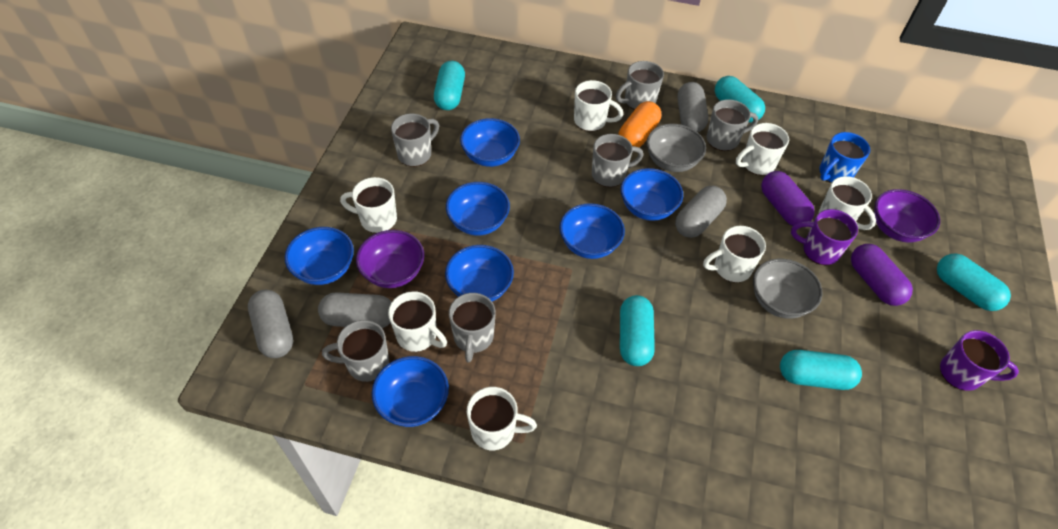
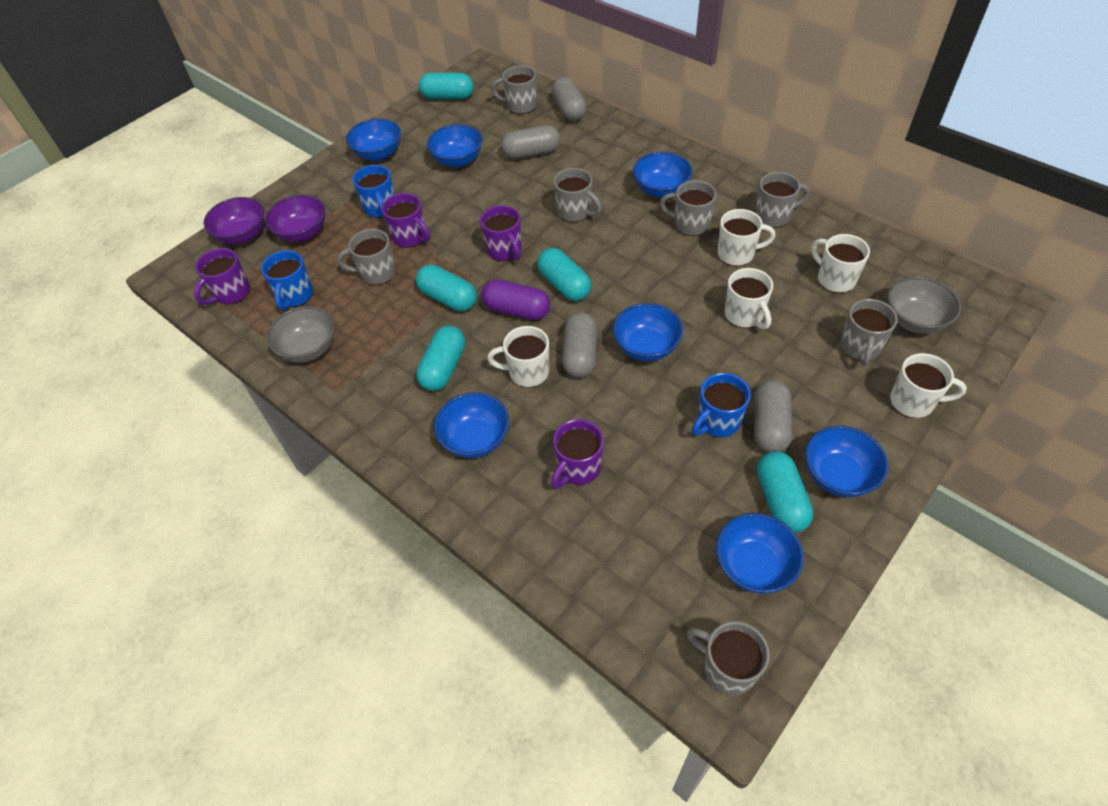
blue mug: [820,132,870,183] = 1 -> [261,250,313,310] [352,165,395,218] [692,373,751,438] = 3
grey mug: [322,320,389,382] [391,114,439,167] [449,293,495,363] [592,134,643,187] [616,61,664,110] [707,99,758,151] = 6 -> [337,229,396,285] [491,65,537,114] [553,168,602,222] [660,180,717,236] [686,621,770,696] [755,172,809,228] [840,299,898,366] = 7
orange capsule: [618,101,661,148] = 1 -> none = 0
purple capsule: [761,171,815,226] [851,244,913,306] = 2 -> [481,280,550,320] = 1
purple mug: [791,209,858,265] [940,330,1019,391] = 2 -> [194,248,250,305] [381,193,431,248] [480,205,522,261] [551,419,604,489] = 4
white mug: [340,177,397,233] [388,291,447,352] [467,387,537,450] [574,80,623,132] [703,226,766,283] [736,123,789,175] [819,176,876,230] = 7 -> [487,326,549,387] [718,209,775,266] [725,268,773,329] [811,234,870,293] [890,353,967,418] = 5

